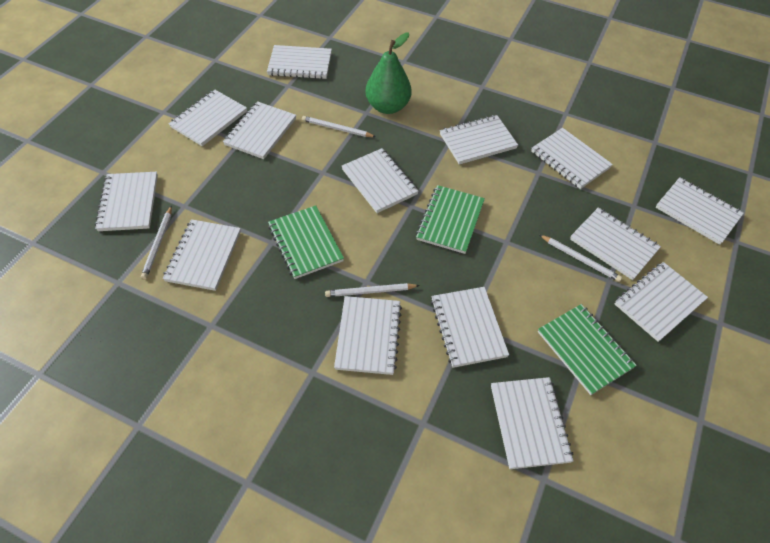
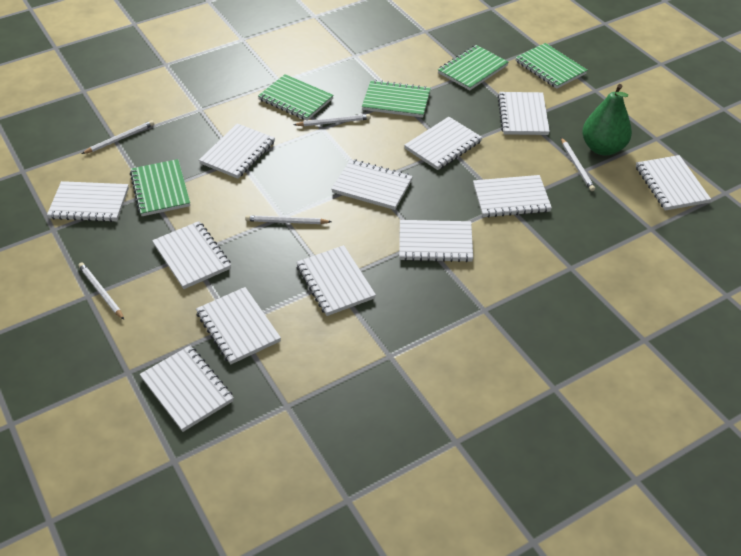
green notebook: [268,205,344,279] [416,185,485,254] [538,304,637,395] = 3 -> [130,159,190,216] [258,74,334,121] [362,80,431,118] [438,45,508,90] [515,43,588,89] = 5
white notebook: [95,172,158,231] [163,219,241,291] [169,90,247,146] [223,101,296,159] [267,45,332,79] [334,296,402,375] [342,148,419,213] [431,287,509,368] [440,115,518,165] [491,377,574,469] [531,128,613,189] [570,207,661,280] [615,262,708,342] [656,177,744,245] = 14 -> [47,181,129,222] [139,346,234,432] [152,221,231,289] [196,287,281,364] [199,123,275,179] [296,245,376,316] [331,159,413,210] [399,220,473,262] [404,117,483,170] [473,175,552,218] [498,92,550,135] [636,155,711,211] = 12
white pencil: [141,206,172,279] [302,116,376,137] [325,283,420,297] [540,235,622,282] = 4 -> [78,262,124,320] [82,120,154,154] [245,215,332,224] [294,114,371,126] [561,138,595,191] = 5

